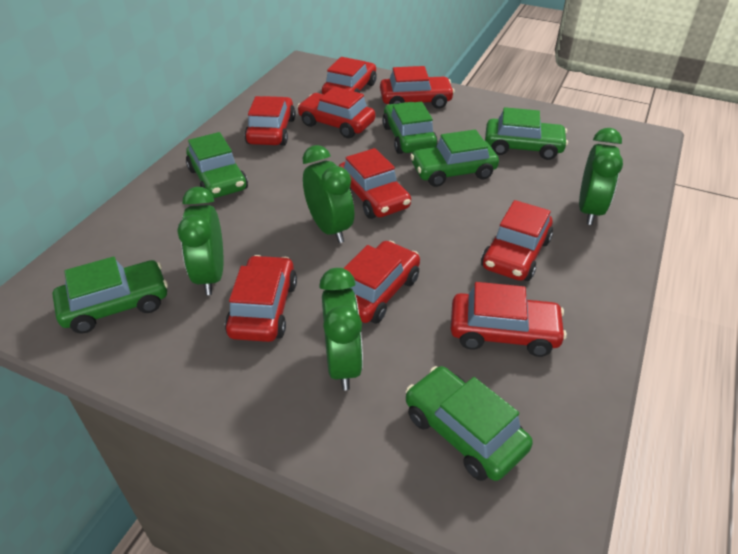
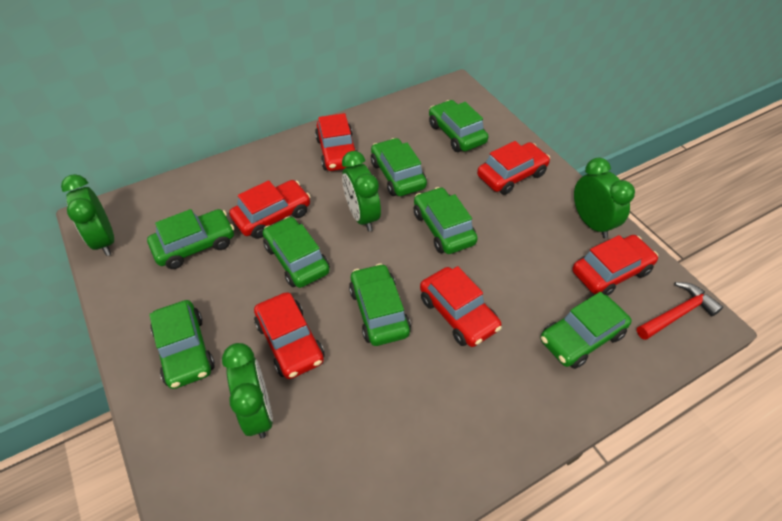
green car: [53,257,168,334] [186,132,248,198] [382,102,438,154] [406,366,533,481] [410,130,499,187] [485,107,568,160] = 6 -> [147,209,234,269] [149,300,215,389] [263,217,330,288] [349,263,411,346] [371,138,427,196] [414,187,478,254] [429,100,488,152] [540,292,632,369] = 8
red car: [225,255,297,342] [244,96,296,146] [297,86,375,138] [322,57,377,95] [339,148,411,219] [344,241,420,324] [380,66,455,109] [451,282,567,357] [481,200,553,281] = 9 -> [229,180,311,239] [254,292,325,379] [315,113,357,171] [420,266,502,347] [477,141,550,195] [572,235,658,296] = 6
red hammer: none = 0 -> [637,282,723,340] = 1

